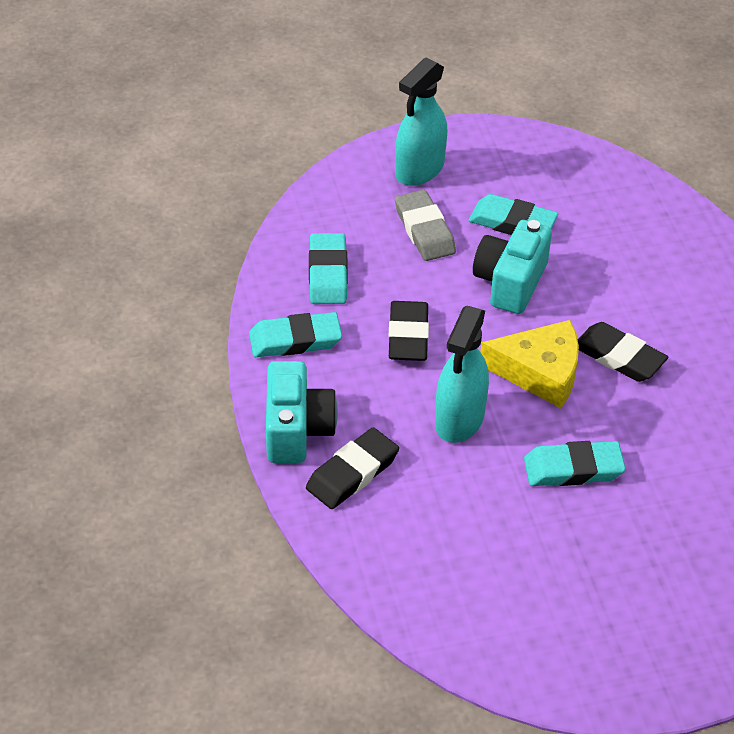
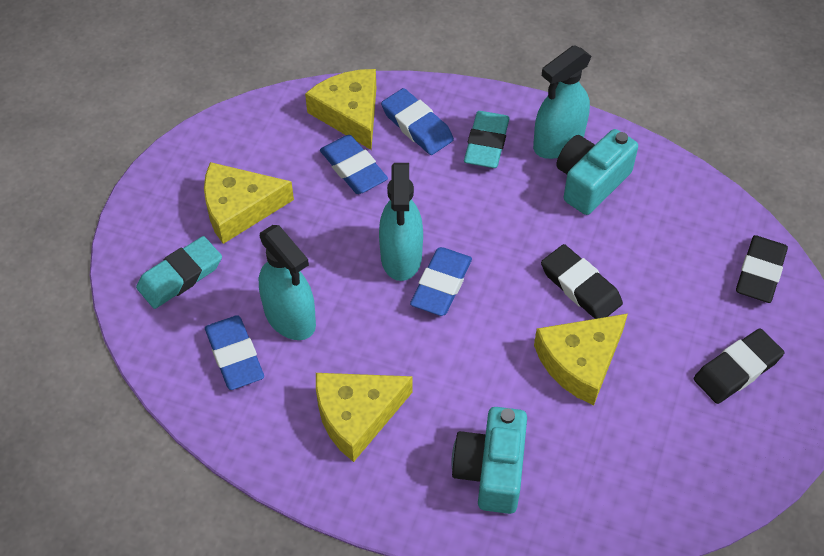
blue eraser: none = 0 -> [205,315,264,390] [320,135,388,194] [381,88,454,155] [410,247,472,316] = 4
grey eraser: [395,190,456,261] = 1 -> none = 0
turquoise eraser: [249,312,342,357] [309,233,348,304] [468,194,558,235] [524,441,626,486] = 4 -> [136,236,222,309] [464,111,510,168] = 2
turquoise spray bottle: [395,58,447,186] [435,306,489,443] = 2 -> [259,225,316,340] [379,163,423,281] [533,45,592,159] = 3
yellow cheese: [480,320,579,408] = 1 -> [204,162,294,244] [305,69,376,150] [316,373,413,462] [534,313,628,405] = 4

